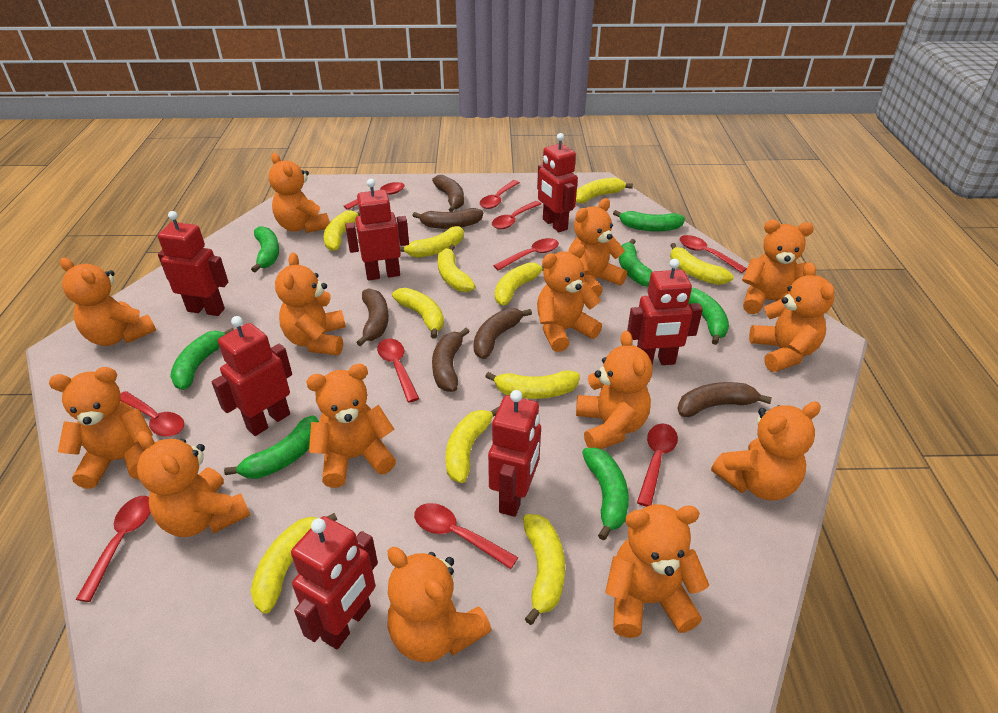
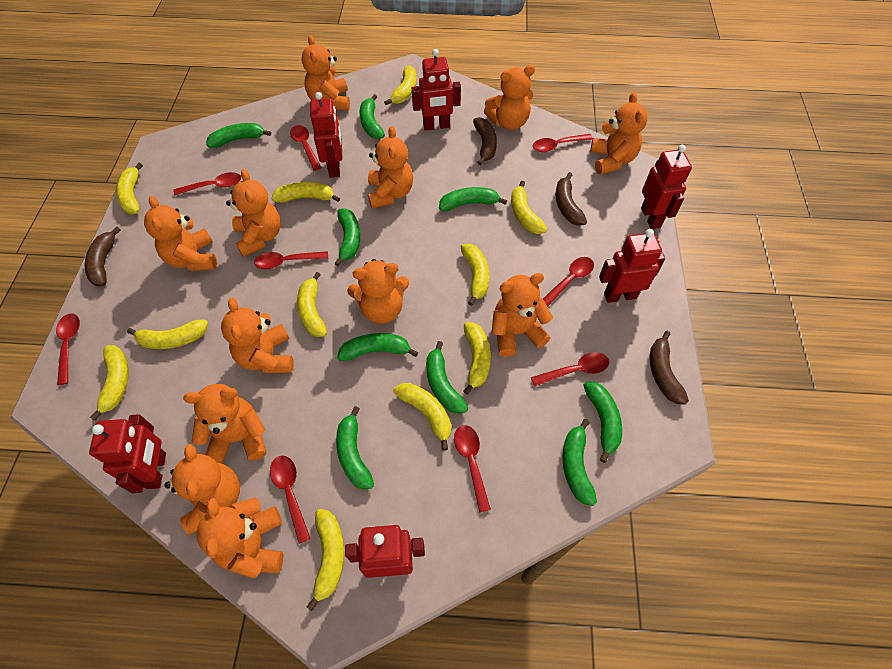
brown banana: [356,288,389,346] [412,208,483,229] [432,175,464,212] [432,328,470,392] [473,308,532,359] [677,382,772,417] = 6 -> [85,227,121,286] [473,117,497,165] [556,172,587,226] [650,331,689,405] = 4
green banana: [170,328,234,390] [224,415,319,479] [251,226,279,272] [582,448,629,540] [613,210,685,232] [619,239,653,287] [689,288,729,345] = 7 -> [206,123,271,148] [334,209,360,266] [336,406,374,489] [337,333,418,361] [360,94,385,139] [426,341,468,414] [439,187,507,211] [562,419,597,506] [583,382,622,463] = 9
orange teddy bear: [49,367,153,489] [60,258,156,346] [137,431,250,537] [269,153,330,233] [275,253,346,355] [306,364,396,488] [388,547,492,662] [537,244,602,352] [568,198,627,297] [576,331,653,449] [605,504,709,638] [711,401,821,500] [742,220,814,314] [749,262,834,372] = 14 -> [144,196,217,271] [164,444,240,535] [183,384,266,464] [196,498,283,578] [221,298,294,373] [226,169,281,257] [302,35,350,110] [347,259,409,324] [368,126,413,209] [484,65,535,130] [492,273,553,357] [590,92,648,174] = 12
red robot: [158,211,228,316] [211,316,292,436] [291,516,378,649] [345,179,409,281] [488,390,541,517] [537,133,578,232] [627,258,703,365] = 7 -> [89,414,166,493] [310,92,342,178] [345,525,425,578] [412,49,461,131] [599,229,665,303] [641,145,692,229] = 6
red spoon: [75,496,151,602] [120,391,184,437] [344,182,405,210] [377,338,419,403] [414,503,518,569] [480,180,520,209] [492,201,541,229] [493,238,559,271] [637,423,678,507] [680,235,747,273] = 10 -> [56,314,80,385] [174,172,241,196] [254,251,328,269] [270,455,311,544] [290,125,322,171] [454,425,491,513] [531,352,609,386] [533,134,593,152] [543,257,594,307] = 9

